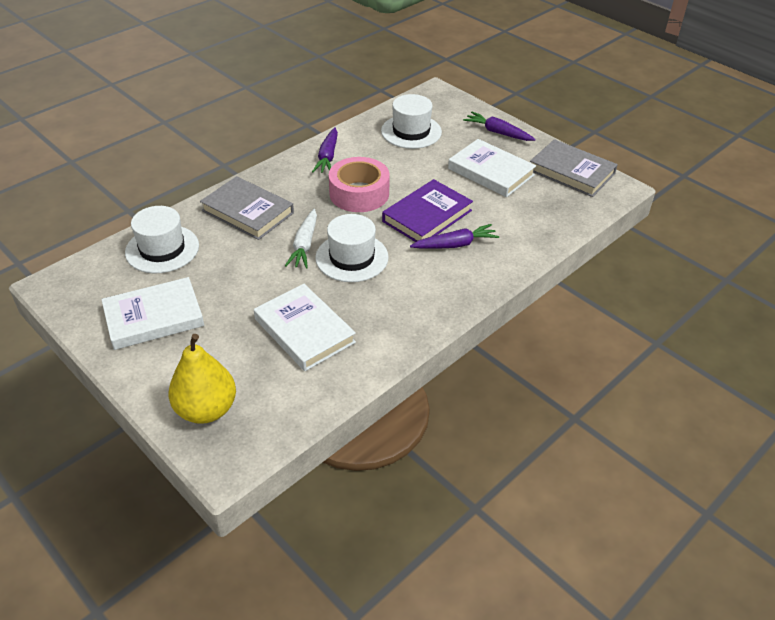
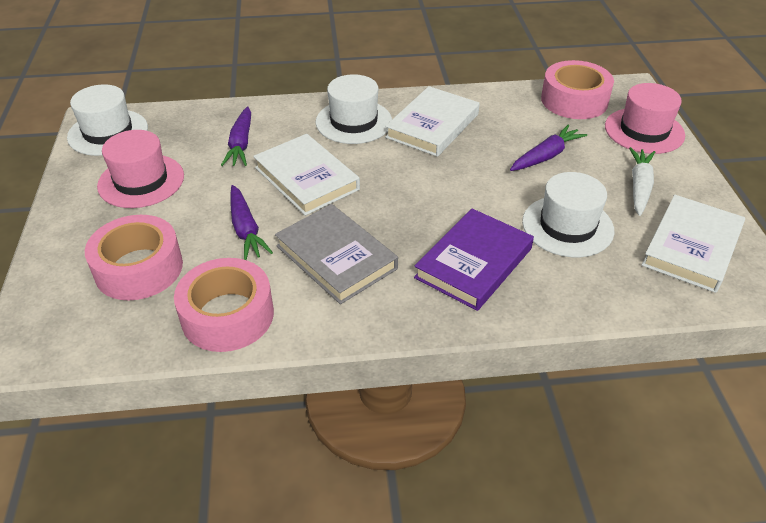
grey book: [200,176,294,240] [530,139,618,197] = 2 -> [275,204,398,304] = 1
pink hat: none = 0 -> [97,130,184,208] [605,83,685,154] = 2
pink tape: [329,157,390,212] = 1 -> [85,215,183,300] [174,258,274,352] [541,60,614,119] = 3
yellow pear: [168,334,236,424] = 1 -> none = 0

